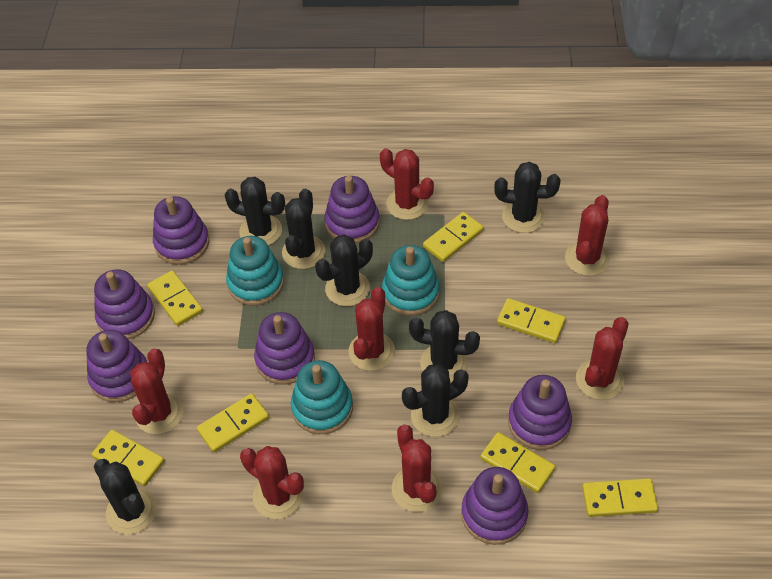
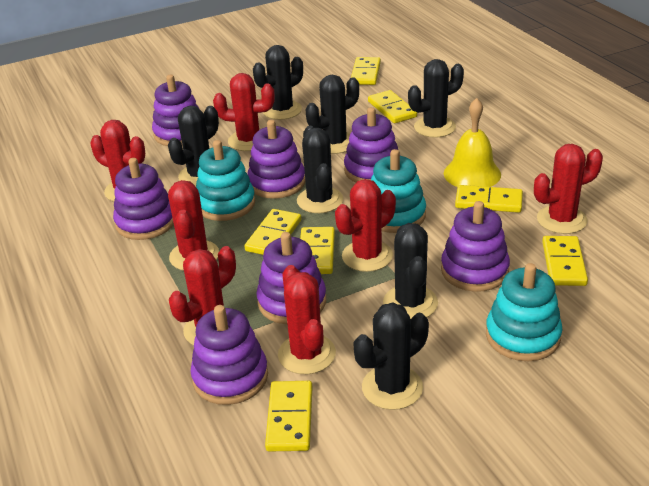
yellow bell: none = 0 -> [444,98,501,187] = 1

